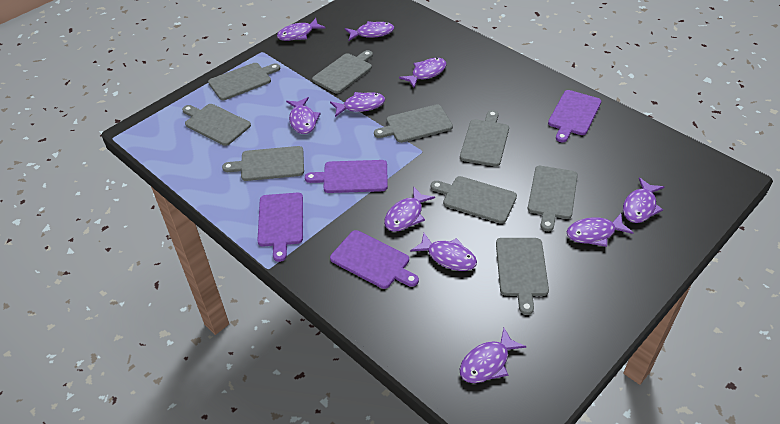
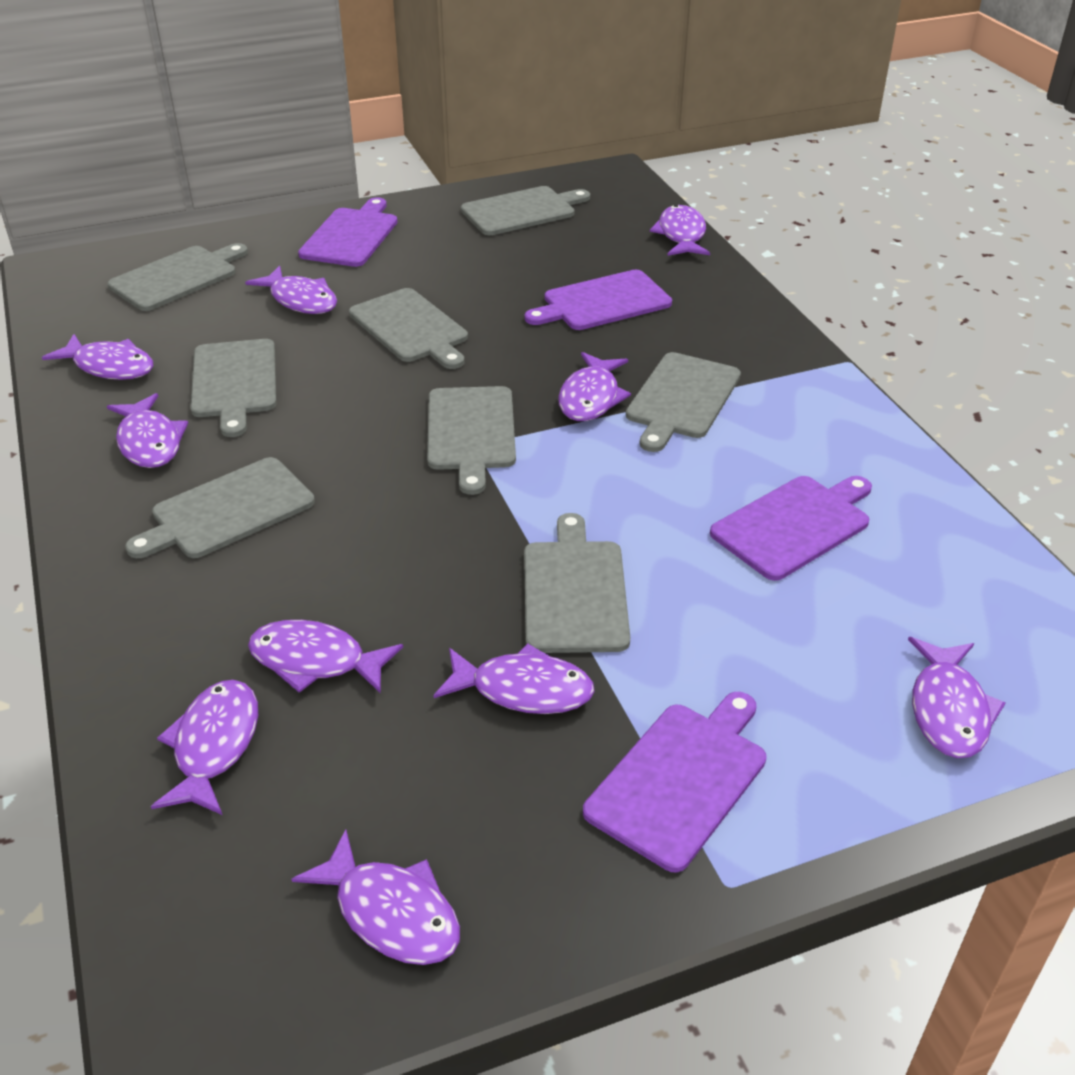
grey cutting board: [182,104,251,146] [208,63,280,100] [222,146,304,181] [312,50,373,94] [374,104,453,143] [431,176,517,224] [460,110,509,167] [496,238,549,315] [528,166,578,231] = 9 -> [107,243,248,311] [125,457,315,558] [191,339,277,437] [349,288,468,369] [427,386,516,495] [461,186,590,235] [524,513,630,653] [626,352,741,452] = 8

